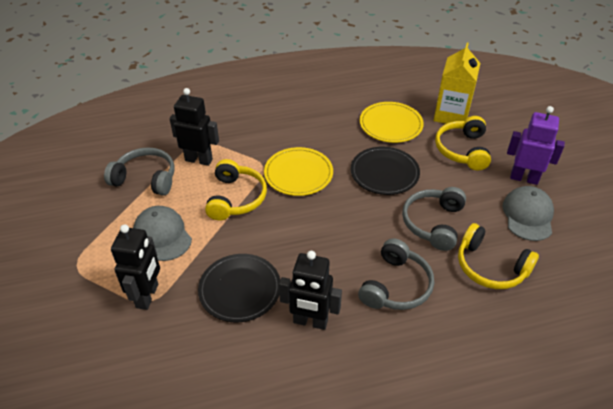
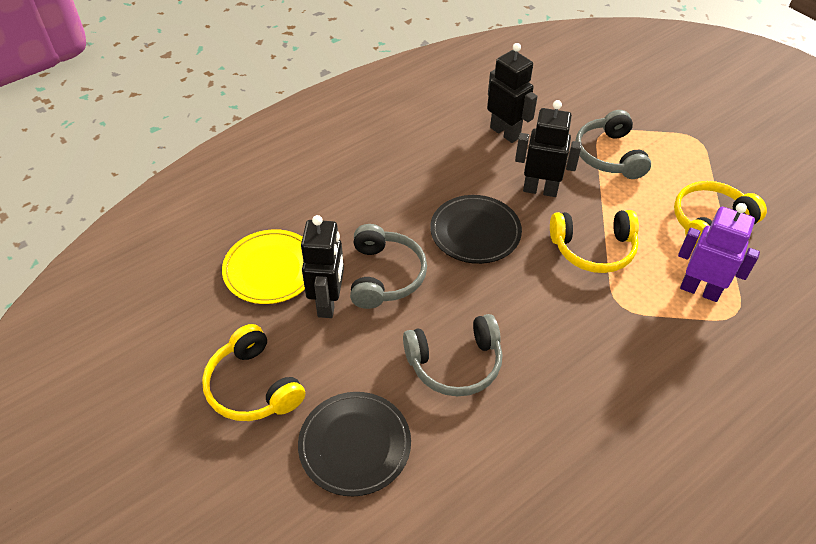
grey cap: [133,206,192,261] [502,186,554,241] = 2 -> none = 0
yellow carton: [434,43,480,124] = 1 -> none = 0
yellow plate: [264,147,333,196] [360,102,424,143] = 2 -> [222,229,305,304] = 1

